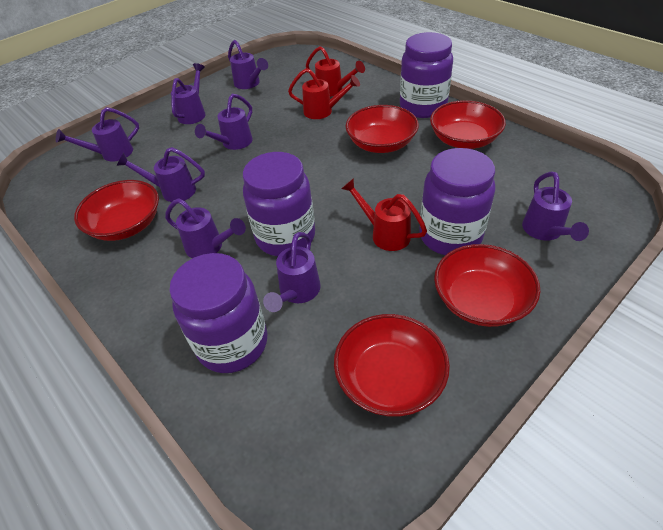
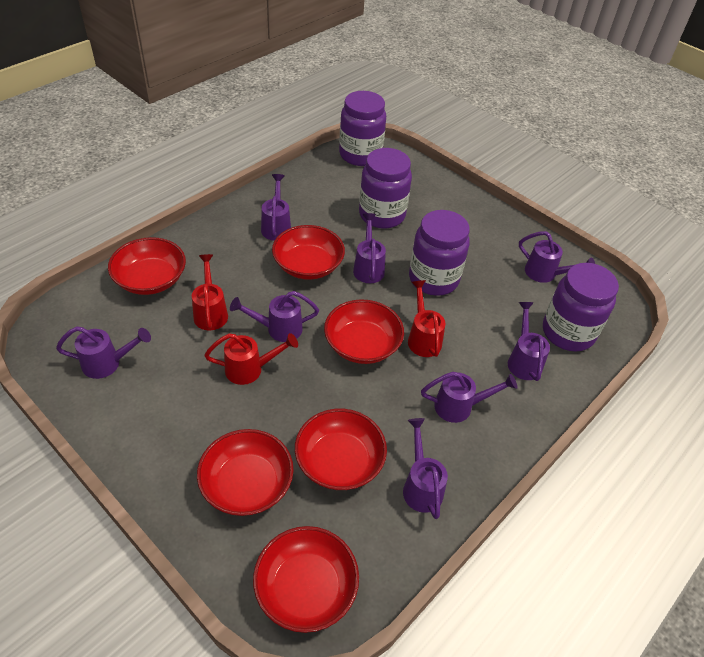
red bowl: [74,180,159,241] [334,314,450,417] [345,105,419,153] [430,100,506,149] [434,244,540,327] = 5 -> [108,237,186,295] [197,429,294,516] [253,526,359,633] [272,225,345,280] [295,409,387,490] [324,299,404,364] = 6

